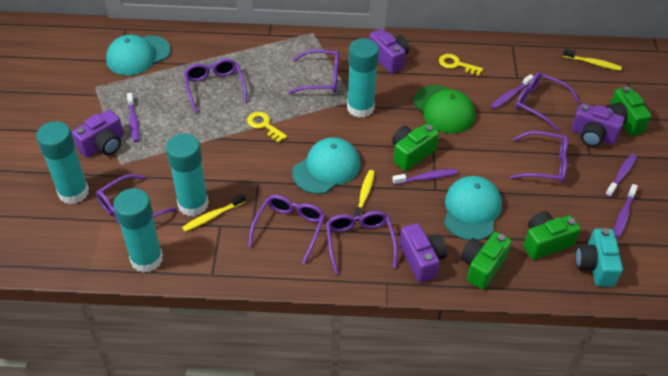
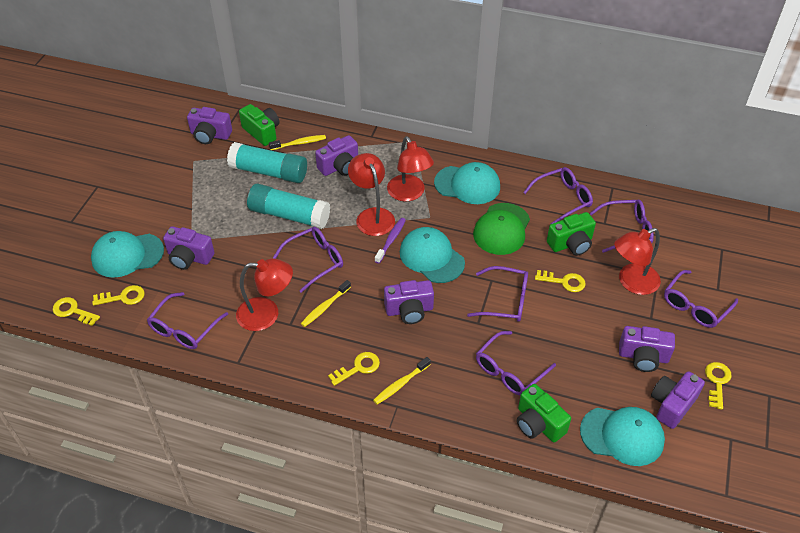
green camera: [392,123,439,171] [461,232,512,290] [523,211,581,260] [606,86,651,136] = 4 -> [239,104,279,146] [517,384,571,442] [547,212,596,256] = 3
purple camera: [72,110,124,157] [369,29,409,74] [399,223,447,282] [571,103,624,147] = 4 -> [163,226,215,270] [187,107,232,144] [315,135,358,176] [384,280,434,324] [619,326,675,372] [651,371,705,429] = 6
purple toothbrush: [127,93,139,142] [392,169,457,185] [491,74,534,109] [605,154,637,197] [614,184,638,238] = 5 -> [375,218,406,264] = 1
red lamp: none = 0 -> [236,259,293,331] [348,153,395,236] [387,136,434,201] [614,228,661,295] = 4
turquoise camera: [575,228,623,287] = 1 -> none = 0
turquoise cap: [106,35,171,75] [292,137,361,194] [444,176,502,240] = 3 -> [91,231,164,278] [400,227,465,283] [434,162,500,204] [580,407,665,466] = 4
turquoise glue stick: [36,121,89,204] [113,188,163,273] [166,133,209,216] [347,38,379,118] = 4 -> [227,142,307,183] [247,184,330,229] = 2
yellow key: [247,112,287,143] [439,54,483,76] = 2 -> [53,297,100,326] [92,285,145,306] [328,352,380,386] [535,270,586,292] [705,362,732,409] = 5

